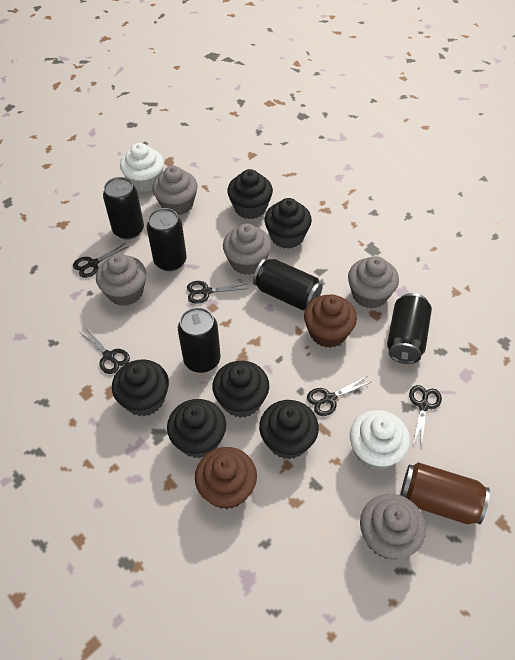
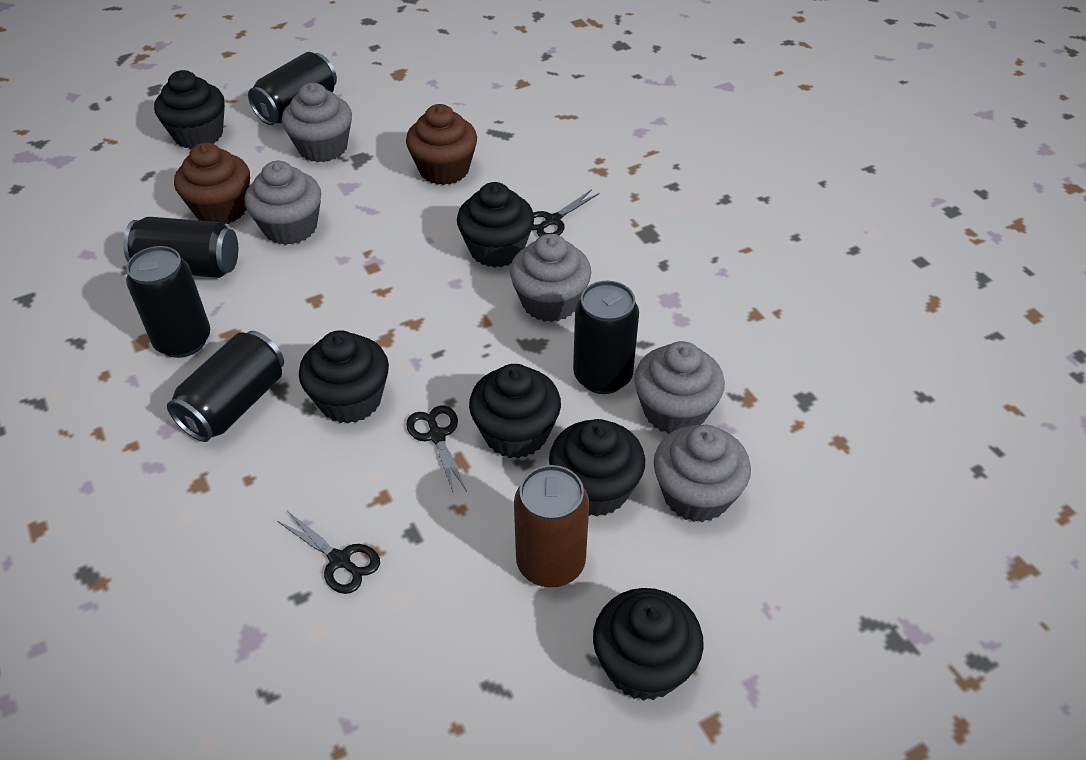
black scissors: [73,243,129,278] [81,327,130,374] [187,281,248,304] [307,377,371,416] [409,385,442,447] = 5 -> [277,512,380,594] [406,405,467,494] [531,190,600,237] = 3
white cupcake: [120,143,164,192] [350,410,410,470] = 2 -> none = 0

